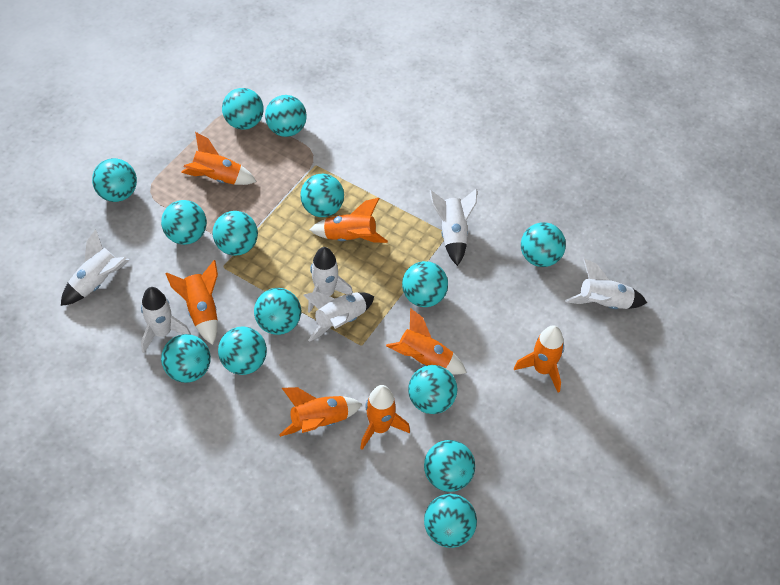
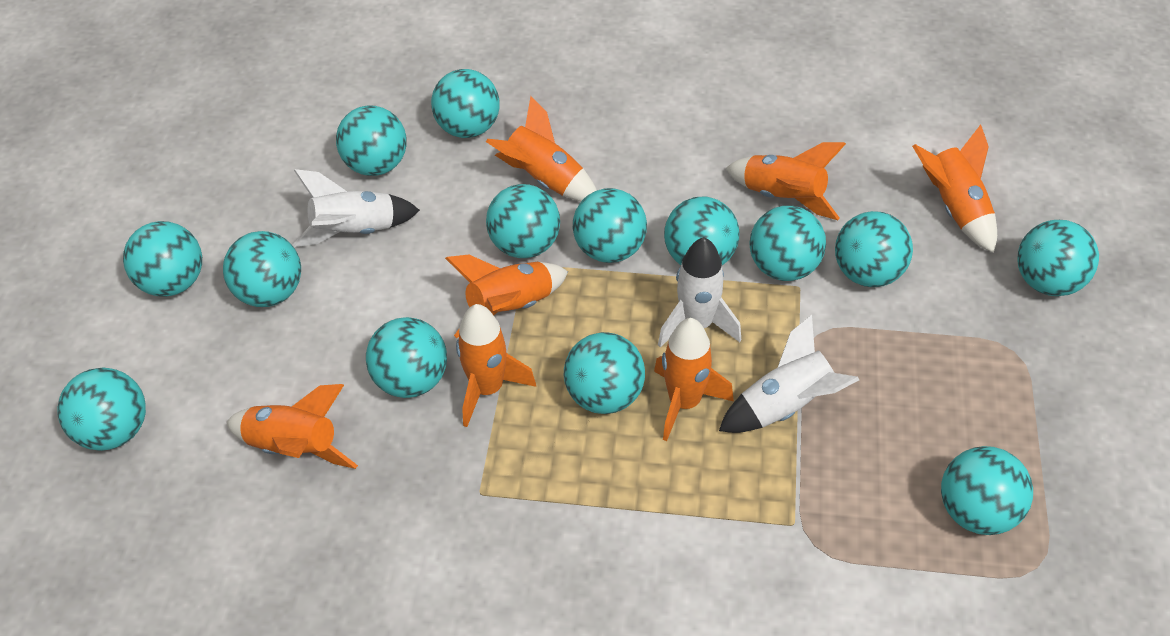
white rocket: [61,229,129,306] [141,287,191,353] [303,292,374,342] [308,247,353,313] [430,188,477,266] [565,259,647,309] = 6 -> [293,169,420,247] [658,237,741,347] [719,315,859,433] = 3

